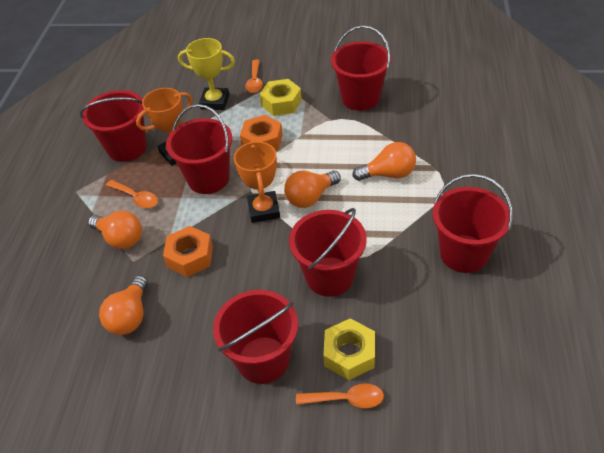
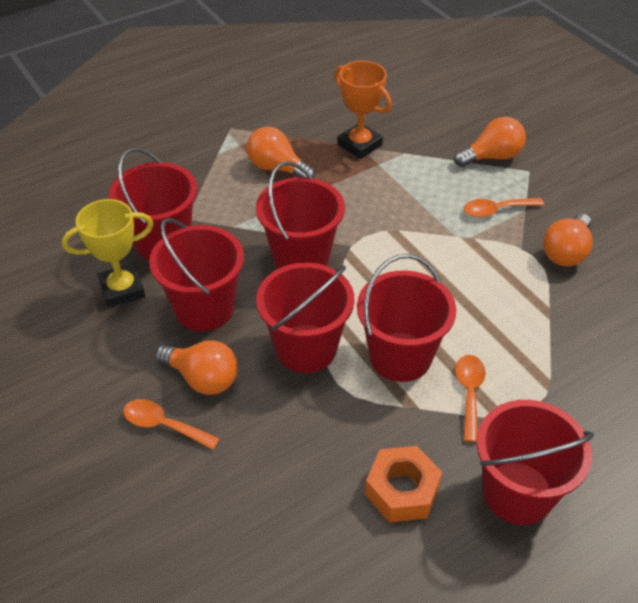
orange nut: [163,226,213,277] [240,115,283,151] = 2 -> [365,446,442,523] = 1
orange trophy: [136,88,193,166] [234,141,280,223] = 2 -> [334,61,392,159] = 1
yellow nut: [260,79,302,116] [323,318,375,380] = 2 -> none = 0

